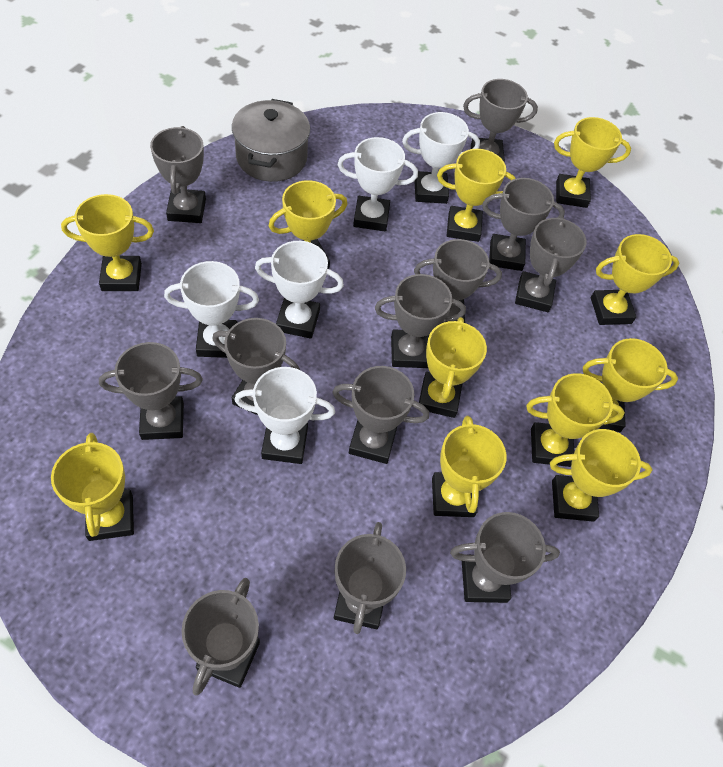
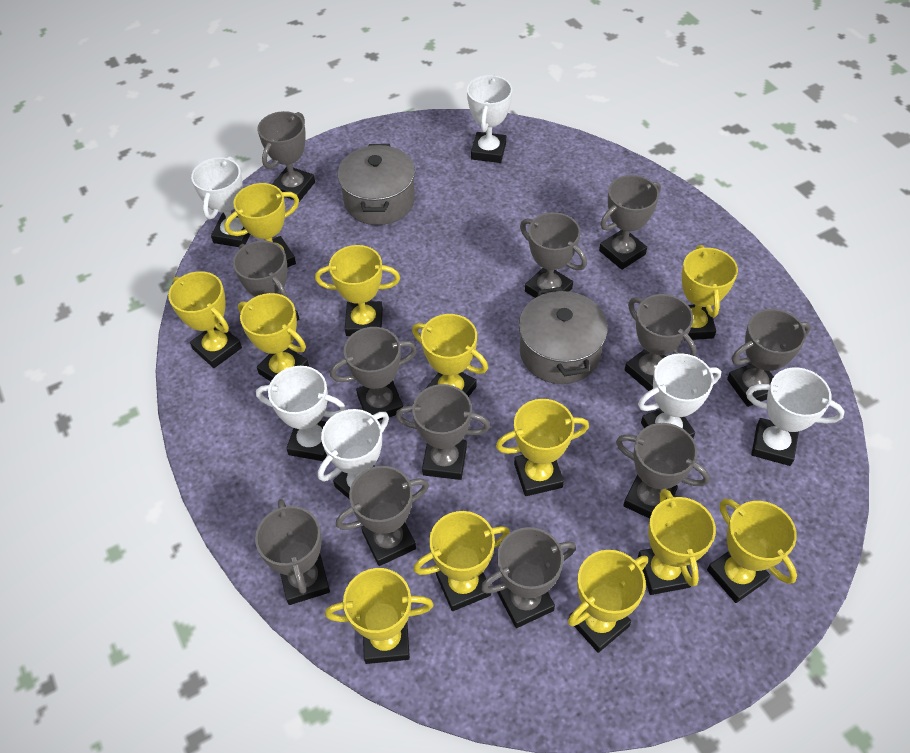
grey pot: [232,99,310,182] = 1 -> [338,144,415,225] [519,287,608,384] = 2
white trophy: [164,261,259,358] [234,367,335,464] [255,241,344,339] [338,137,418,231] [402,112,480,204] = 5 -> [191,156,250,247] [256,366,346,461] [318,409,389,499] [467,75,512,163] [638,353,721,438] [746,368,845,466] = 6
yellow trophy: [51,433,134,541] [61,194,154,291] [269,180,347,269] [419,317,487,418] [432,416,507,517] [437,149,516,242] [526,373,625,467] [550,429,652,522] [554,117,631,208] [583,338,678,432] [591,234,679,325] = 11 -> [168,271,242,368] [224,183,299,268] [238,293,309,381] [315,245,400,336] [325,568,434,664] [412,314,488,397] [413,511,510,611] [496,399,589,496] [568,550,648,653] [638,489,716,595] [682,245,738,340] [707,498,797,603] = 12

